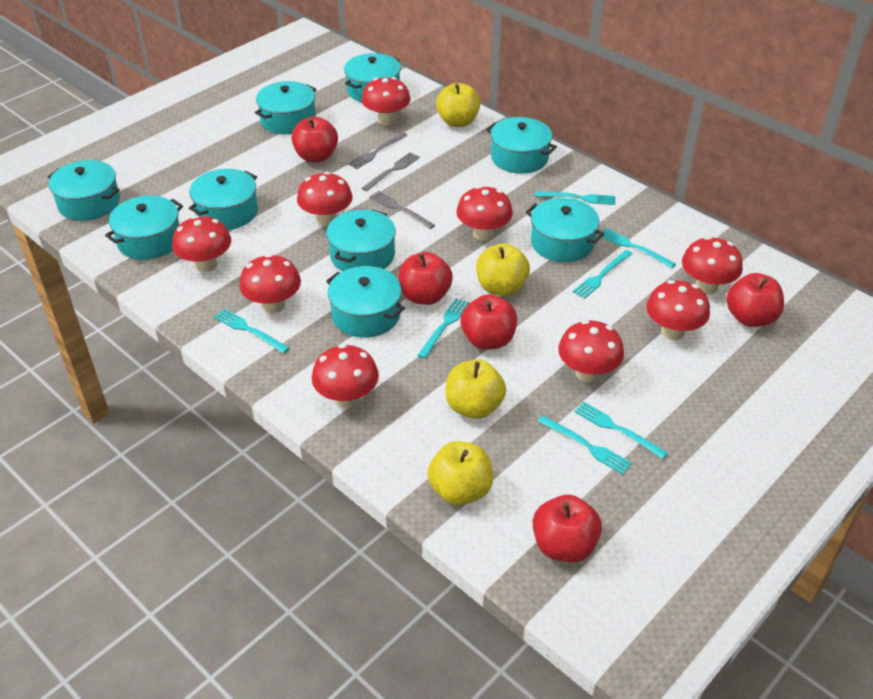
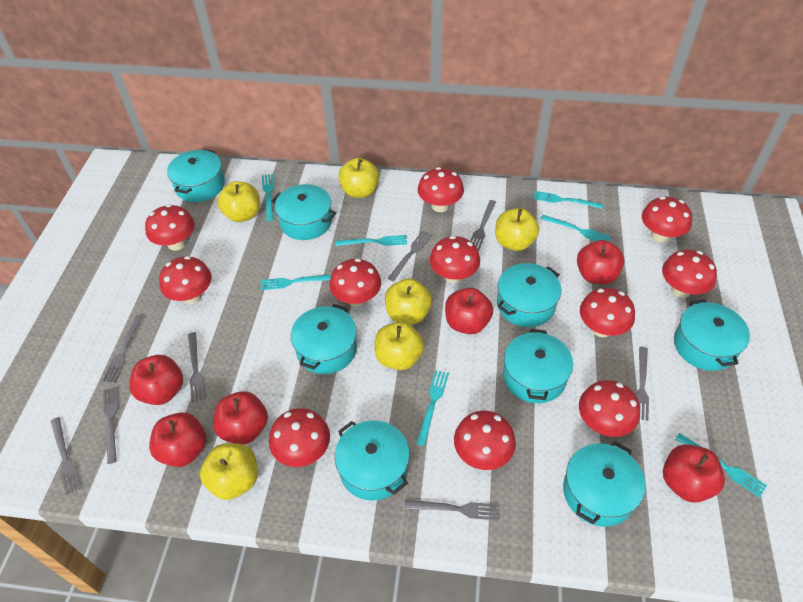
grey fork: [347,132,408,169] [362,152,420,191] [369,191,435,229] = 3 -> [51,417,82,495] [102,315,143,383] [103,387,119,464] [188,332,206,402] [387,231,432,282] [404,500,500,521] [470,200,496,251] [635,347,649,421] = 8
red apple: [291,116,338,162] [398,252,453,305] [460,294,517,350] [533,495,602,562] [726,273,784,327] = 5 -> [129,355,183,405] [149,412,206,467] [213,391,268,444] [445,288,493,334] [577,240,624,284] [663,444,725,503] = 6
red mushroom: [172,216,231,272] [239,254,301,313] [297,172,353,226] [312,344,379,408] [361,77,410,125] [456,186,513,241] [558,320,624,382] [646,280,710,340] [682,236,743,295] = 9 -> [145,204,195,251] [159,256,212,304] [269,408,330,467] [329,258,381,307] [418,167,464,212] [430,236,480,284] [454,411,516,470] [579,380,640,437] [580,288,635,337] [642,196,692,243] [662,250,717,298] = 11
turquoise pot: [48,160,120,221] [105,196,183,260] [189,169,258,230] [255,81,316,134] [326,210,396,271] [326,266,405,338] [344,53,401,102] [486,117,557,174] [526,198,604,262] = 9 -> [167,149,225,202] [272,184,336,240] [291,304,357,374] [335,420,410,500] [497,263,561,327] [503,329,573,403] [563,442,645,527] [674,299,750,371] = 8
yellow apple: [427,441,493,505] [436,83,480,127] [445,360,506,419] [476,243,530,296] = 4 -> [200,443,258,500] [217,181,260,222] [338,158,379,198] [374,322,424,370] [385,279,432,325] [495,208,539,251] = 6

